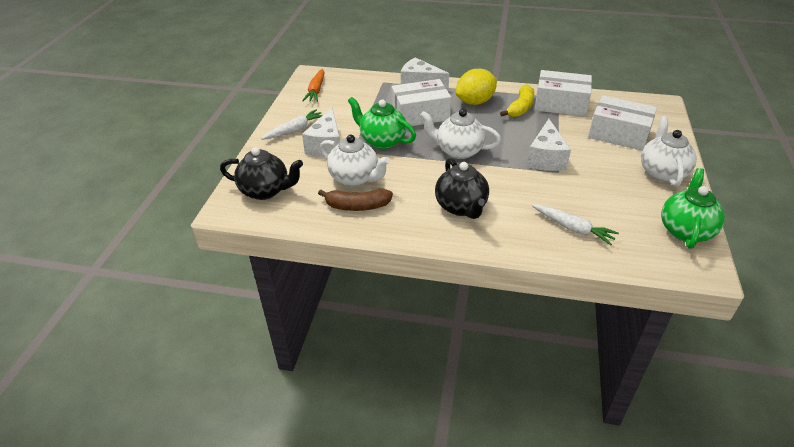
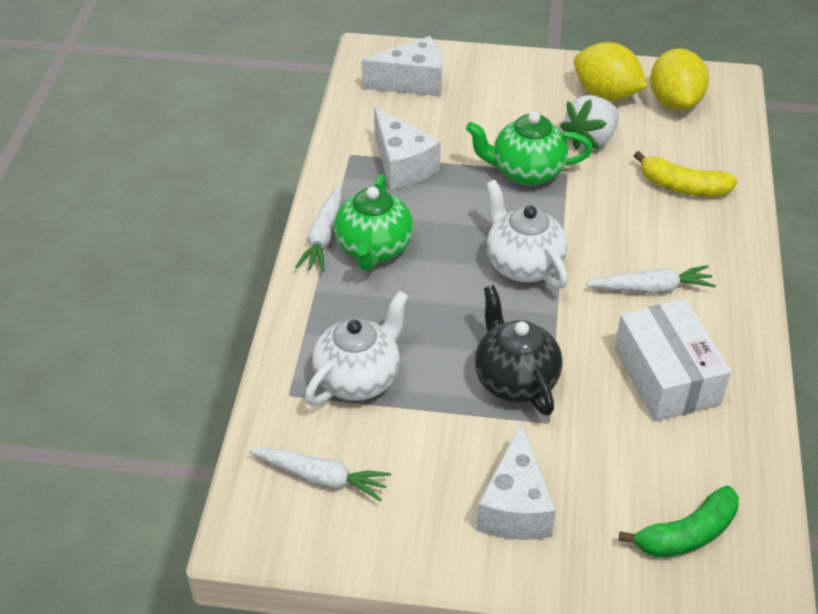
black teapot: [220,147,303,200] [435,158,489,219] = 2 -> [475,285,563,416] = 1
brown banana: [318,189,393,211] = 1 -> none = 0
green banana: none = 0 -> [619,485,739,558] = 1
orange carrot: [302,69,325,102] = 1 -> none = 0
white box: [392,79,451,126] [534,70,592,117] [588,95,657,151] = 3 -> [615,299,731,421] = 1
white carrot: [261,109,323,140] [532,204,619,245] = 2 -> [249,448,391,501] [295,185,342,272] [586,265,716,294] = 3
white strawberry: none = 0 -> [560,95,619,150] = 1
white teapot: [320,135,390,187] [420,109,501,159] [641,116,697,187] = 3 -> [305,291,408,405] [486,180,568,289] = 2
yellow lemon: [456,69,497,105] = 1 -> [574,42,648,101] [650,48,709,110] = 2

